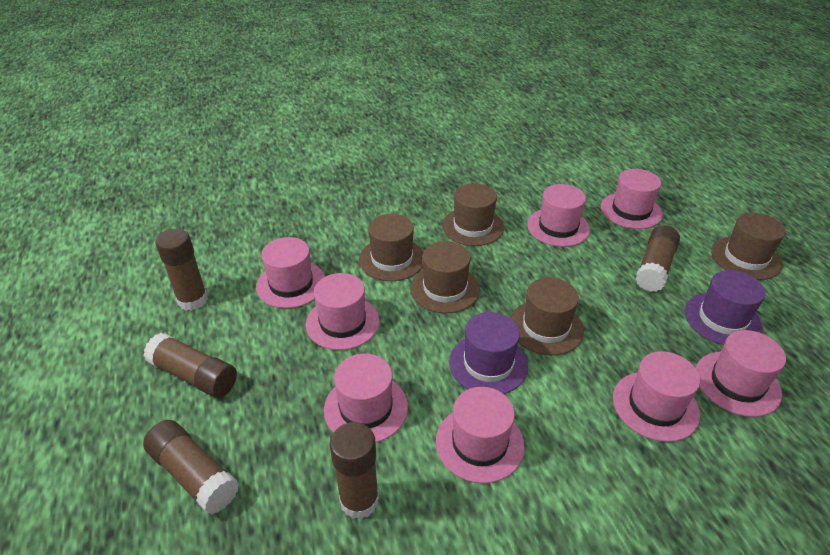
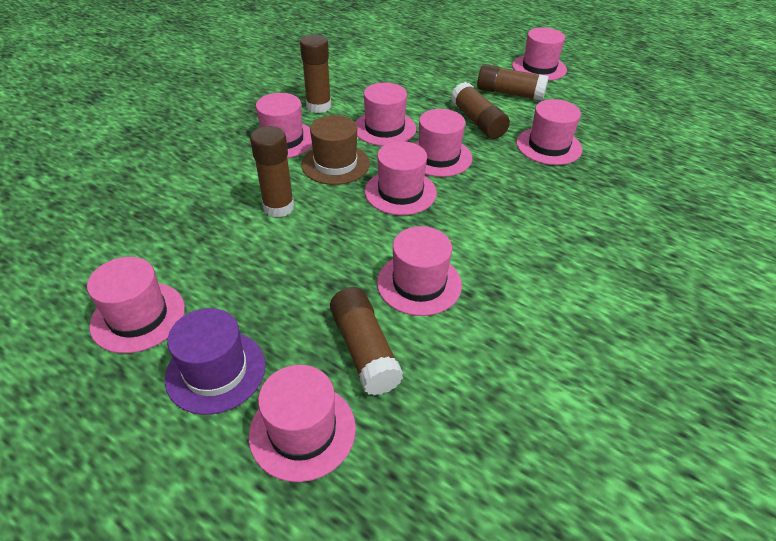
brown hat: [359,214,424,281] [410,241,480,313] [442,183,504,246] [510,278,584,355] [711,213,786,280] = 5 -> [301,115,370,185] = 1
pink hat: [256,237,325,308] [306,273,380,350] [324,354,408,443] [436,387,524,484] [527,184,590,247] [601,169,663,229] [613,351,700,442] [696,330,786,417] = 8 -> [87,257,185,353] [249,365,356,482] [250,93,312,158] [355,82,416,146] [365,141,437,215] [377,226,462,316] [414,109,472,177] [512,28,567,81] [516,99,582,165] = 9
purple hat: [449,312,528,394] [684,270,766,345] = 2 -> [165,308,266,415] = 1

